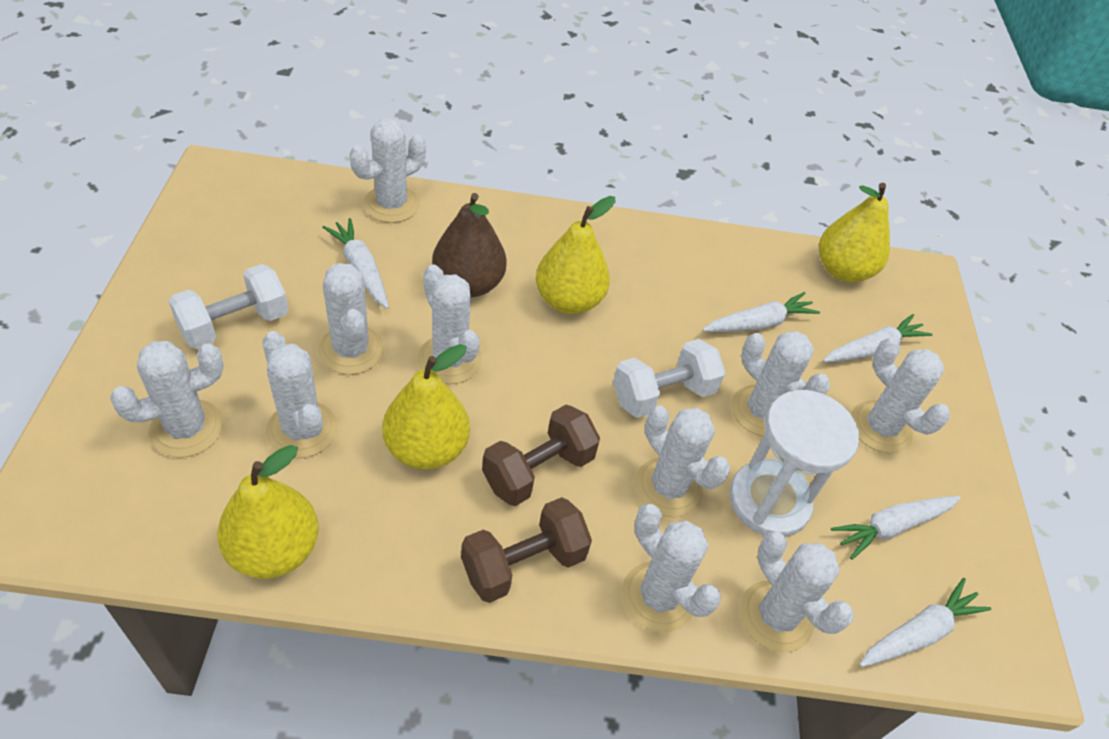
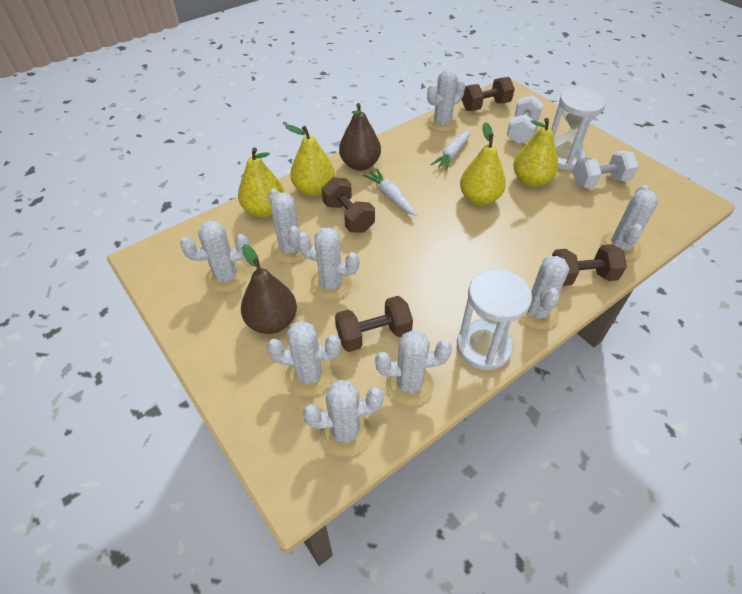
brown dumbbell: [461,497,592,603] [482,405,600,506] = 2 -> [322,177,375,233] [335,296,413,352] [461,77,515,111] [552,244,627,286] = 4
brown pear: [432,193,507,297] = 1 -> [241,244,297,334] [339,103,381,171] = 2
white cactus: [110,341,224,457] [262,331,337,458] [318,263,384,375] [350,118,426,223] [418,264,482,384] [622,504,721,632] [635,405,731,517] [731,331,830,436] [740,531,854,653] [851,337,950,453] = 10 -> [180,221,249,293] [267,321,341,397] [268,188,305,264] [297,227,359,300] [303,380,384,457] [375,330,452,406] [427,69,465,132] [519,256,569,330] [601,185,658,260] = 9
white carrot: [323,218,389,309] [702,292,820,332] [823,314,933,362] [831,496,960,560] [860,578,991,667] = 5 -> [363,169,417,216] [431,129,470,170] = 2
white hourglass: [729,390,859,537] = 1 -> [457,269,532,370] [551,87,606,170] = 2

